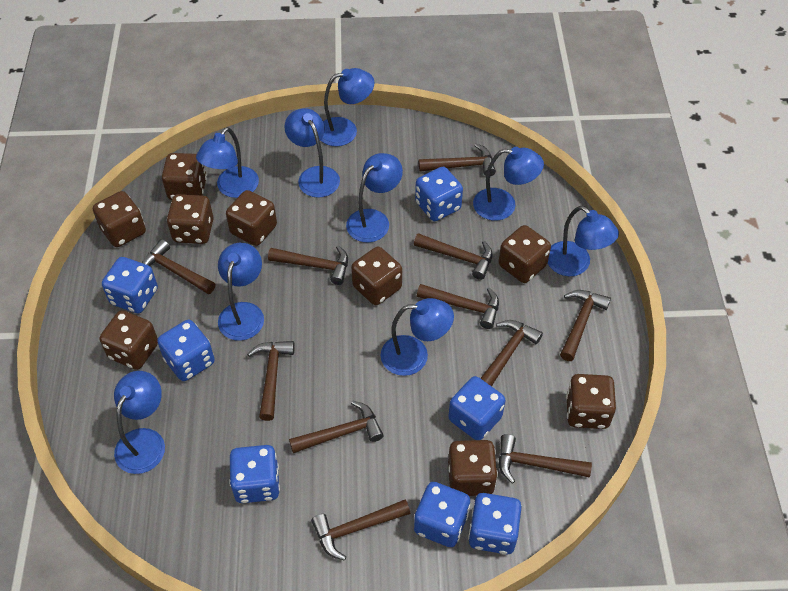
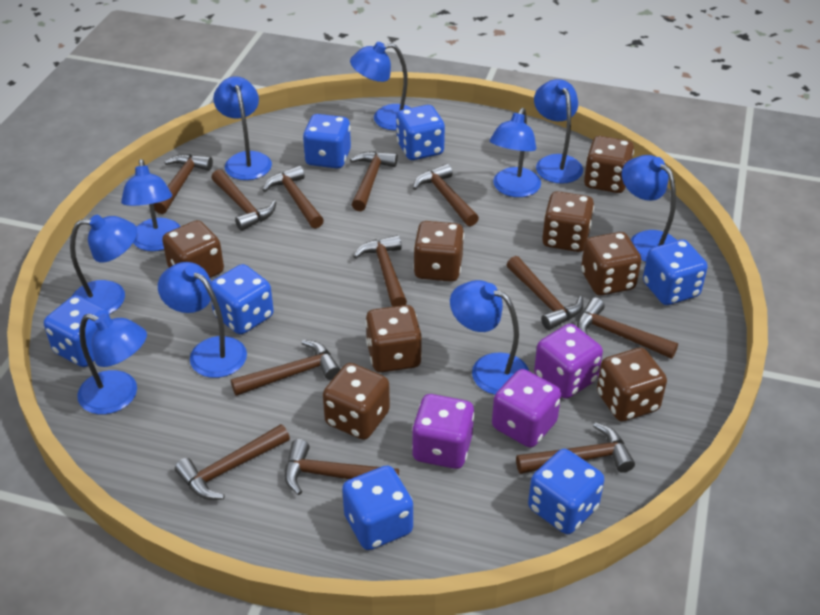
blue lamp: [114,371,165,474] [196,127,259,198] [218,243,264,341] [284,108,340,198] [321,68,374,146] [346,153,403,242] [380,298,454,376] [473,147,544,221] [548,206,619,276] = 9 -> [70,215,137,314] [77,314,147,414] [121,159,181,251] [158,262,247,378] [213,76,272,180] [350,42,411,130] [450,280,529,395] [490,108,541,197] [534,79,583,184] [622,155,677,262] = 10
brown dice: [93,191,146,247] [100,310,158,370] [162,153,207,200] [167,194,214,244] [226,190,277,246] [351,247,402,305] [448,440,498,496] [499,225,551,283] [566,374,616,429] = 9 -> [162,220,224,278] [323,363,390,440] [365,305,422,372] [413,221,464,282] [542,191,594,252] [581,232,641,296] [584,136,634,193] [597,348,667,421] = 8
brown hammer: [142,239,215,294] [247,341,295,421] [268,245,348,285] [289,401,384,453] [311,499,410,560] [414,233,493,280] [417,284,499,329] [419,144,496,176] [481,320,543,386] [499,434,592,484] [560,290,611,361] = 11 -> [154,154,213,214] [175,424,290,500] [211,169,276,231] [231,340,341,396] [263,165,324,229] [285,439,399,495] [350,151,398,211] [353,235,407,307] [413,164,479,226] [507,256,583,330] [516,423,635,474] [577,297,678,359] = 12
purple dice: none = 0 -> [412,394,475,469] [492,369,561,448] [534,324,603,399] = 3

